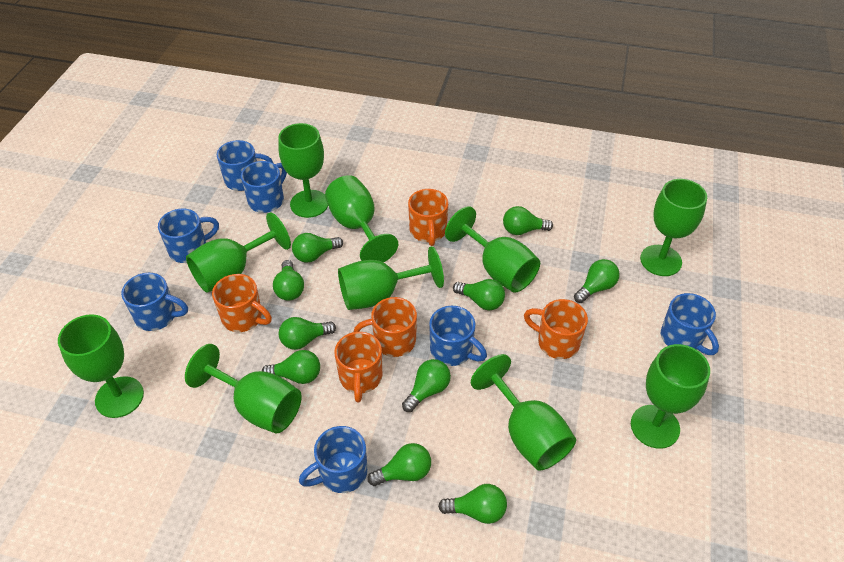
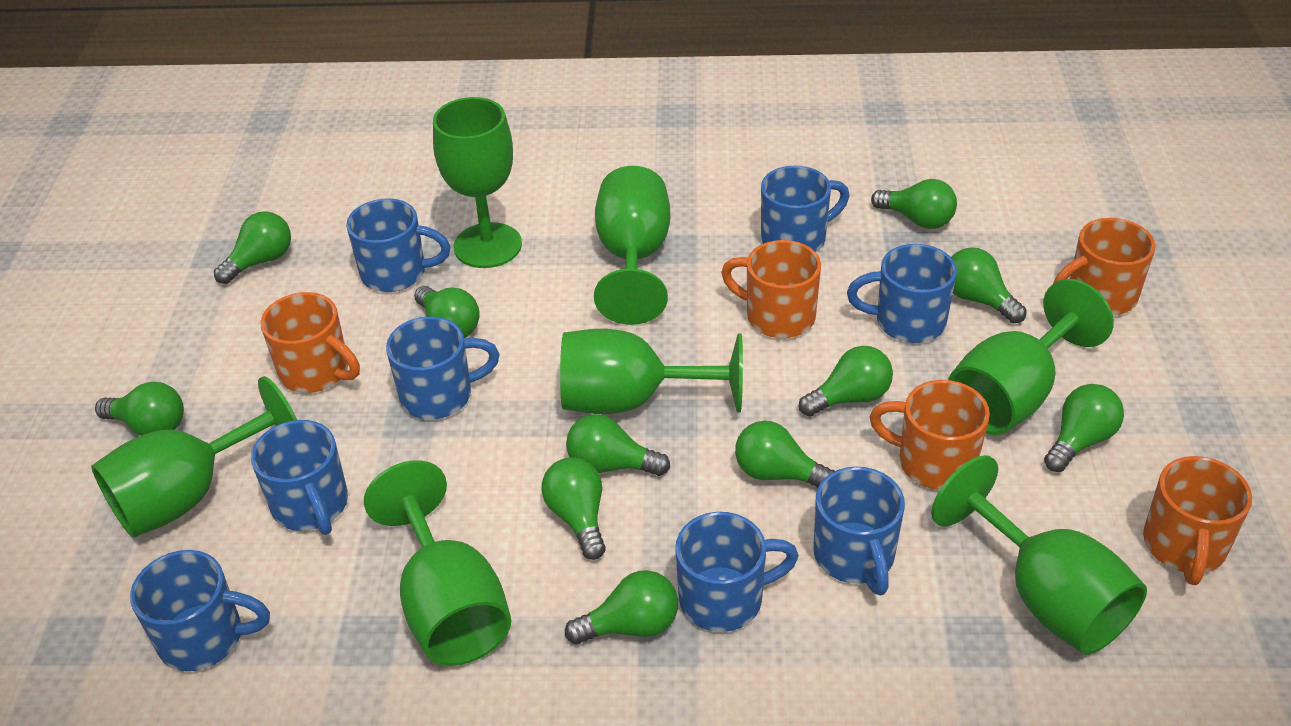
blue mug: [121,273,188,331] [158,208,219,263] [217,140,273,191] [241,161,287,213] [299,426,367,493] [429,306,487,366] [661,293,719,355] = 7 -> [130,550,270,671] [251,420,348,535] [346,198,451,292] [386,316,500,419] [675,512,799,632] [761,166,849,252] [813,467,905,595] [847,244,957,343] = 8
green goblet: [58,314,144,418] [185,344,302,434] [186,212,291,293] [278,123,328,218] [325,175,398,262] [338,246,444,310] [445,206,540,292] [471,354,576,471] [631,344,710,449] [640,179,707,276] = 10 -> [91,376,297,538] [364,460,511,666] [433,97,522,268] [560,329,743,414] [594,166,670,325] [931,455,1147,655] [948,279,1114,435] = 7
green light bulb: [262,350,320,384] [273,260,304,301] [279,317,336,350] [292,233,343,263] [368,443,431,486] [402,359,451,412] [438,484,507,524] [453,279,505,310] [503,206,553,235] [574,259,620,303] = 10 -> [95,382,184,436] [214,211,291,284] [414,286,480,338] [542,457,606,560] [565,570,678,644] [566,414,670,476] [735,421,835,488] [799,346,893,417] [871,179,957,229] [951,247,1027,323] [1044,384,1124,472] = 11

